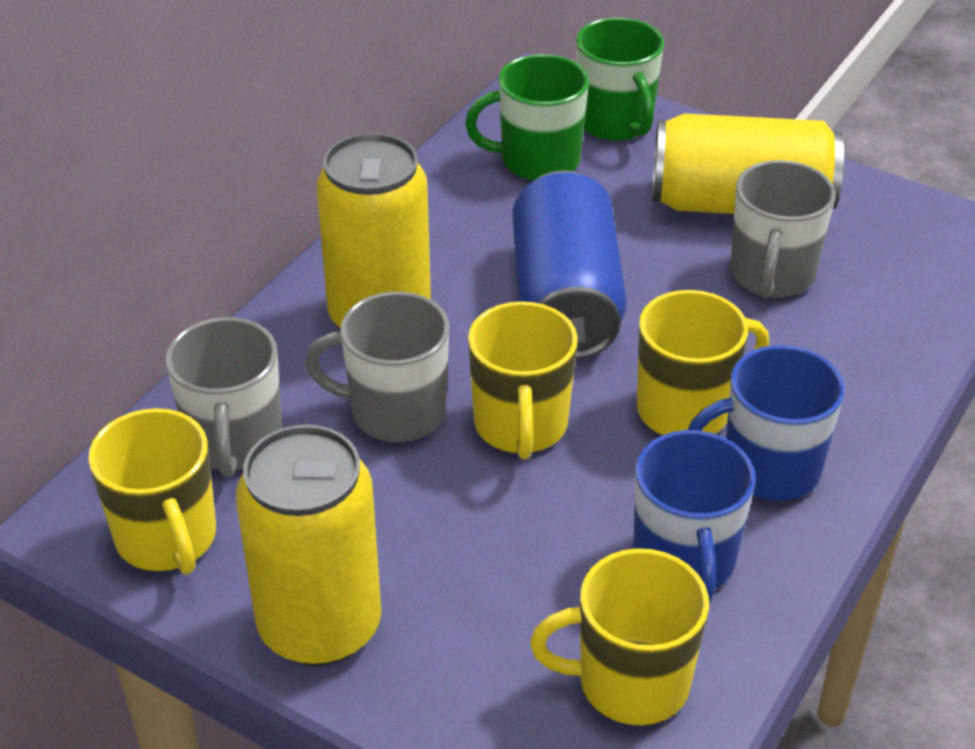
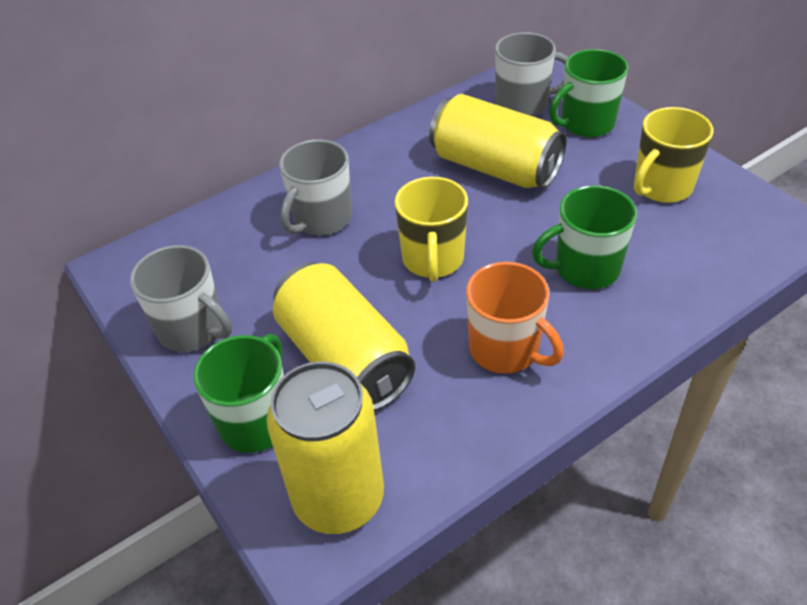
blue can: [512,171,627,359] = 1 -> none = 0
blue mug: [633,430,756,603] [688,345,845,501] = 2 -> none = 0
green mug: [465,54,589,181] [576,18,664,141] = 2 -> [193,334,284,453] [532,185,637,289] [549,49,628,137] = 3
orange mug: none = 0 -> [466,262,564,374] = 1
yellow mug: [88,408,216,575] [468,301,578,459] [530,548,709,725] [637,290,769,435] = 4 -> [395,177,468,282] [634,107,714,203] = 2

